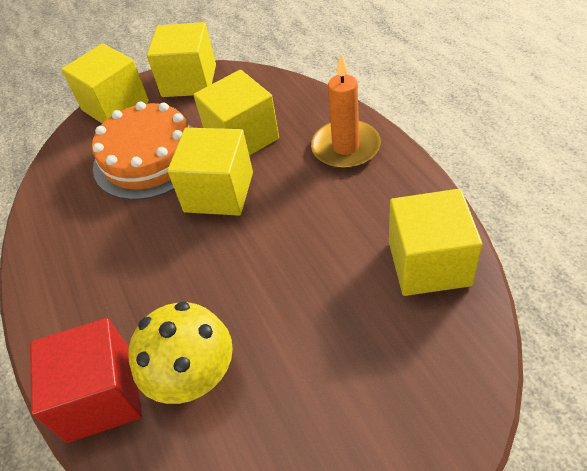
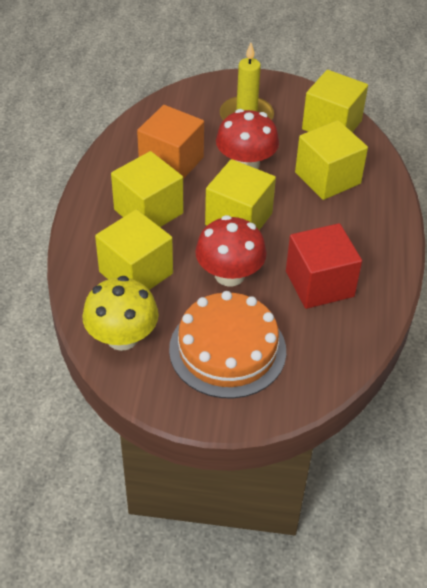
orange candle: [311,54,381,169] = 1 -> none = 0
orange cube: none = 0 -> [137,105,204,179] = 1
red mushroom: none = 0 -> [195,215,267,286] [216,109,279,169] = 2
yellow candle: none = 0 -> [220,43,274,120] = 1

